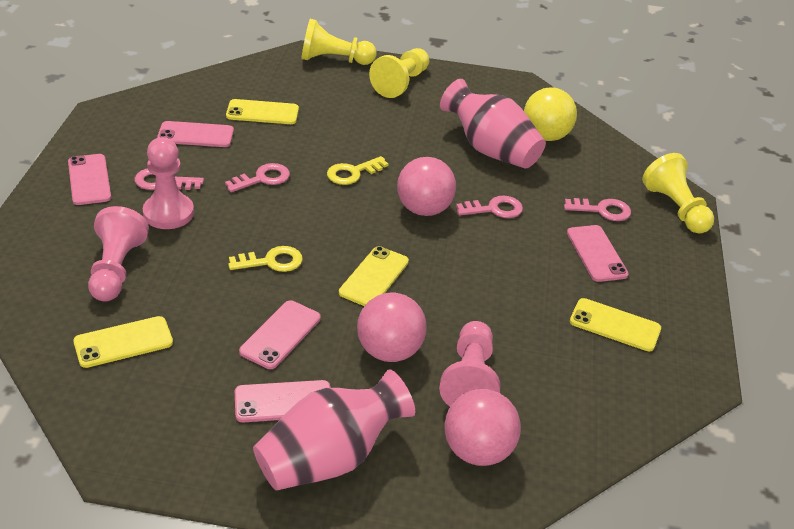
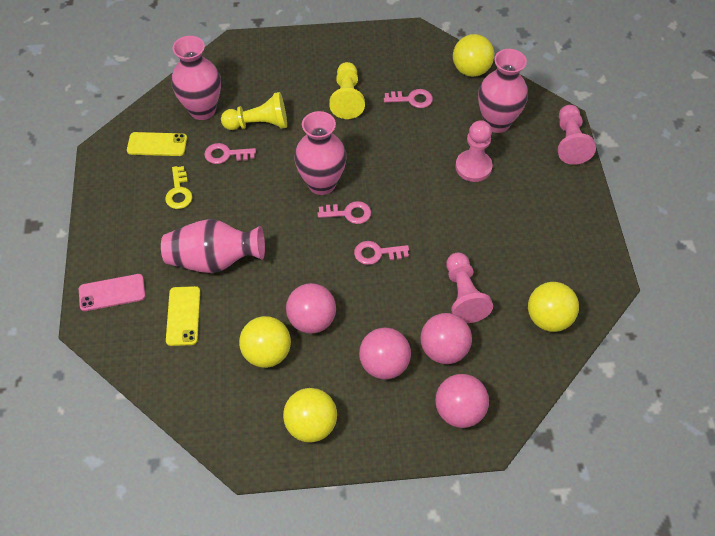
pink ball: [357,293,427,362] [397,157,456,216] [444,389,521,466] = 3 -> [286,283,336,334] [359,328,411,379] [420,313,472,364] [435,374,489,428] = 4
pink phone: [68,154,111,205] [157,121,234,147] [235,380,331,422] [239,300,321,369] [567,225,629,282] = 5 -> [79,274,145,311] = 1
pink vase: [253,369,415,490] [440,79,546,168] = 2 -> [161,219,265,273] [171,36,221,120] [294,111,347,195] [478,49,528,133] = 4
yellow ball: [524,87,577,141] = 1 -> [239,316,291,368] [283,388,337,443] [453,34,494,77] [528,282,579,332] = 4
yellow key: [228,246,303,272] [327,156,388,185] = 2 -> [165,166,192,209] = 1
yellow pawn: [301,19,377,65] [369,48,429,98] [642,153,714,234] = 3 -> [221,92,287,130] [329,62,365,119] = 2
yellow phone: [73,316,173,368] [226,99,299,124] [339,246,409,306] [570,298,661,351] = 4 -> [127,132,187,156] [166,286,200,346] = 2

